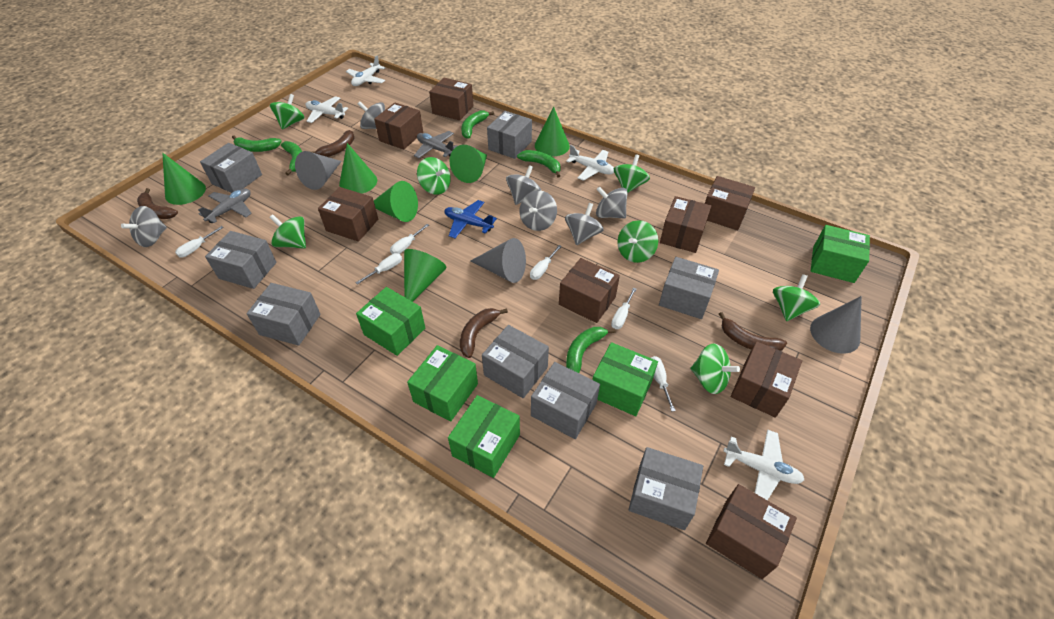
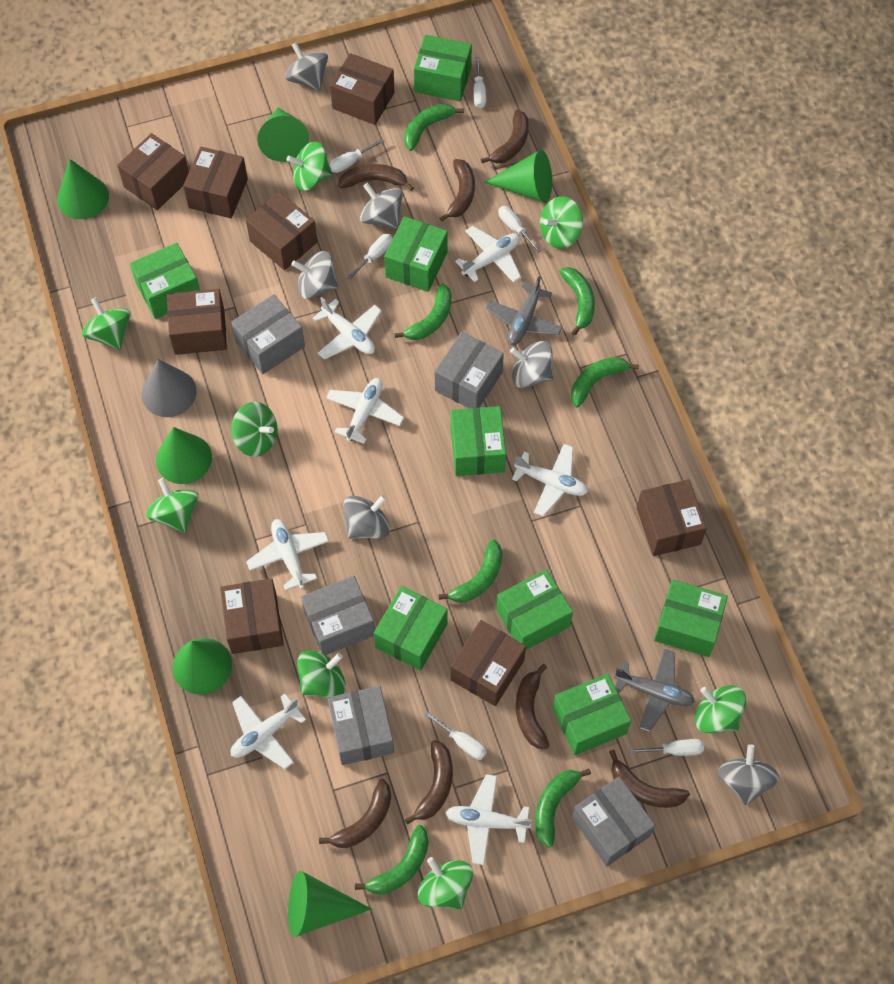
blue plane: [444,200,497,238] = 1 -> none = 0
brown banana: [137,188,178,219] [312,130,354,157] [460,308,508,358] [719,312,787,351] = 4 -> [319,779,391,848] [338,164,414,191] [404,740,453,825] [439,159,475,222] [481,110,529,163] [516,664,550,749] [609,750,690,808] = 7
green banana: [232,136,282,152] [281,141,302,175] [461,111,494,139] [517,150,561,178] [566,327,616,373] = 5 -> [355,825,429,895] [394,284,452,340] [404,104,464,151] [438,539,502,603] [535,769,591,848] [559,267,595,336] [571,357,639,407] = 7
green box: [356,287,425,356] [407,345,478,422] [448,395,520,478] [592,342,658,416] [811,225,870,283] = 5 -> [130,243,200,319] [374,586,448,671] [384,216,448,292] [414,35,472,101] [451,406,506,476] [496,569,573,650] [553,674,631,755] [654,580,728,657] = 8
green spinning top: [269,214,306,249] [270,94,305,130] [417,157,451,195] [614,154,650,193] [617,220,658,263] [691,344,740,394] [773,274,820,321] = 7 -> [82,297,131,350] [146,478,199,533] [231,402,277,457] [286,142,332,191] [297,650,346,698] [418,857,473,910] [540,196,583,248] [695,685,746,734] = 8
grey box: [200,143,262,193] [205,231,277,289] [246,283,321,346] [482,325,549,398] [487,111,532,159] [531,362,600,439] [628,447,703,530] [659,257,719,319] = 8 -> [231,294,305,374] [301,576,375,655] [327,686,394,765] [435,332,504,408] [572,776,656,866] = 5
grey cone: [295,151,342,190] [471,238,526,283] [810,296,862,354] = 3 -> [142,359,197,417] = 1
white plane: [306,96,348,123] [346,55,385,86] [566,145,614,181] [723,430,804,500] = 4 -> [231,694,306,769] [246,519,329,591] [313,297,382,359] [326,378,404,444] [445,774,532,865] [455,226,521,283] [512,444,588,517] = 7

